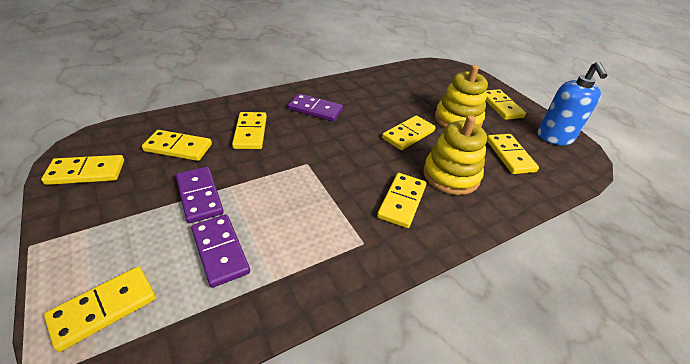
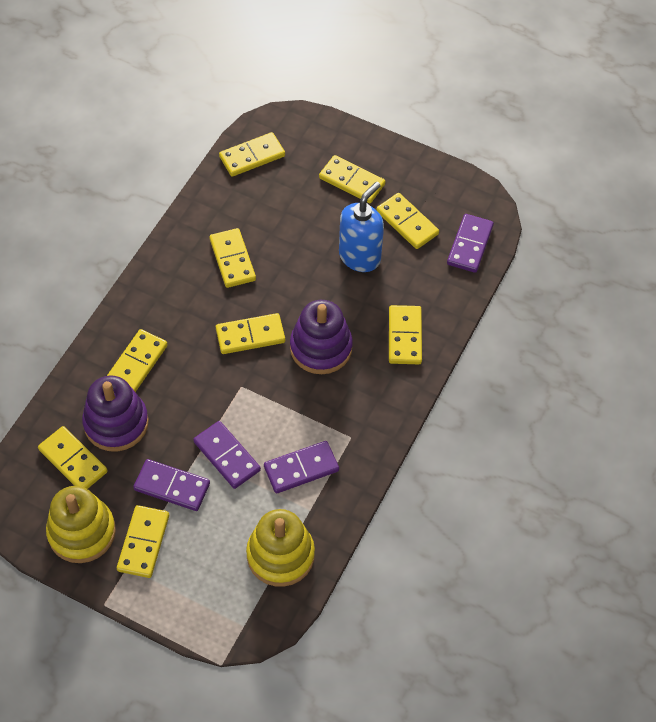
purple domino: [176,167,224,223] [191,215,250,288] [288,93,343,121] = 3 -> [133,459,210,511] [193,421,261,489] [264,441,339,494] [447,214,494,273] = 4
purple stacking toy: none = 0 -> [82,375,149,452] [290,300,353,374] = 2
yellow domino: [41,155,124,185] [44,267,156,352] [142,130,212,161] [232,112,267,149] [377,173,426,228] [382,115,436,150] [485,89,526,120] [487,134,539,174] = 8 -> [38,426,108,489] [107,329,168,392] [117,505,169,578] [209,228,256,288] [216,313,285,354] [219,132,285,177] [319,155,385,203] [376,193,439,249] [389,305,422,364] = 9

